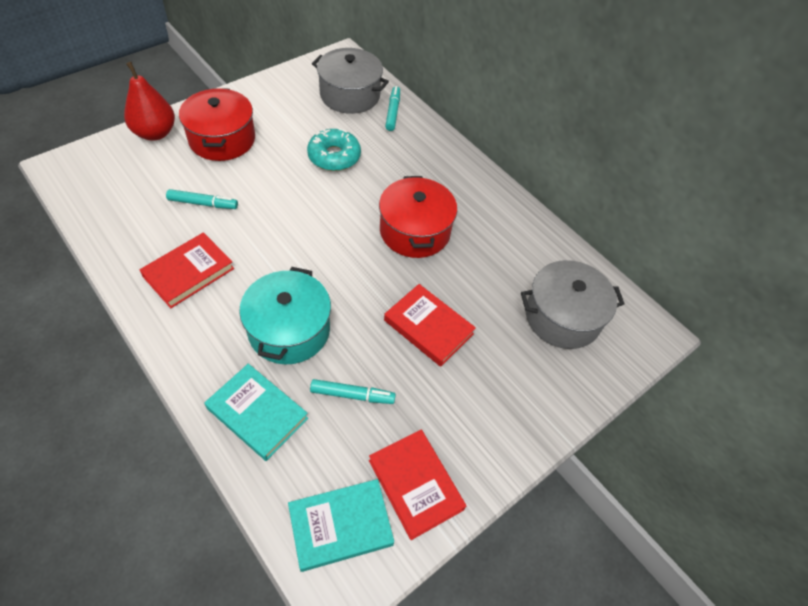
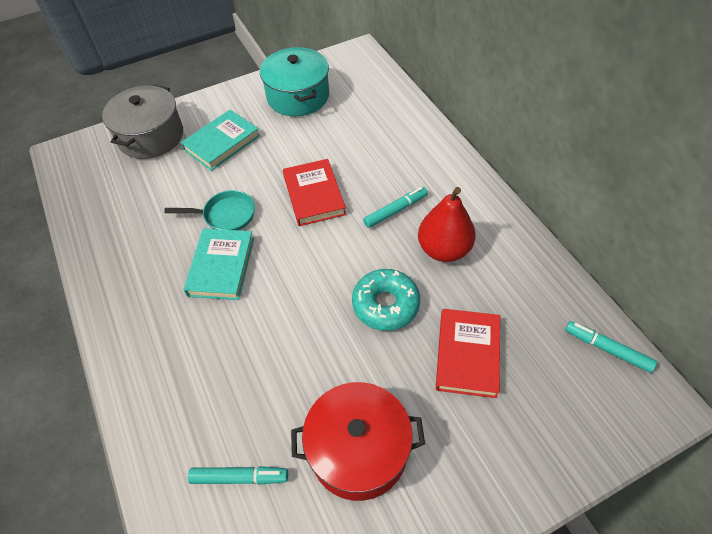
grey pot: [312,48,389,114] [521,260,625,349] = 2 -> [102,85,183,159] = 1
red book: [139,232,234,308] [369,430,466,540] [384,284,476,367] = 3 -> [283,159,346,226] [436,309,500,398] = 2
red pot: [179,88,255,161] [379,176,457,258] = 2 -> [291,382,425,501] = 1
turquoise pan: none = 0 -> [164,190,255,230] = 1

